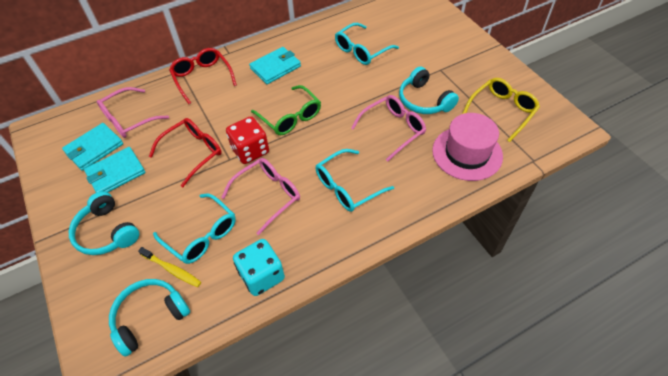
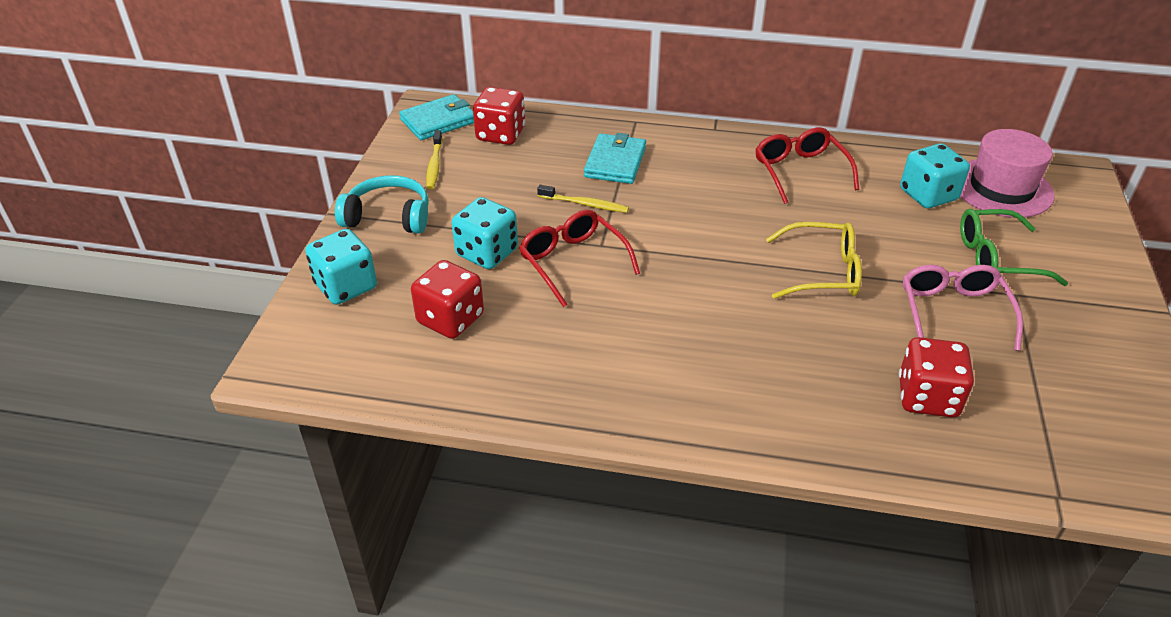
pink glasses: [97,87,169,138] [221,158,300,235] [351,95,426,162] = 3 -> [903,265,1023,351] = 1
red dice: [226,116,269,164] = 1 -> [411,260,484,339] [473,87,525,145] [899,337,974,417] = 3
turquoise dice: [233,239,285,296] = 1 -> [305,229,377,305] [452,197,518,269] [900,143,970,208] = 3
turquoise glasses: [153,193,236,264] [316,149,394,212] [335,23,399,65] = 3 -> none = 0
turquoise headphones: [69,191,139,255] [109,279,190,357] [399,67,459,114] = 3 -> [335,175,429,234] = 1
turquoise wallet: [62,123,123,171] [84,147,146,193] [249,47,301,84] = 3 -> [399,94,474,140] [584,133,646,184] = 2
yellow toothbrush: [138,247,201,287] = 1 -> [426,130,442,189] [537,185,629,213] = 2

